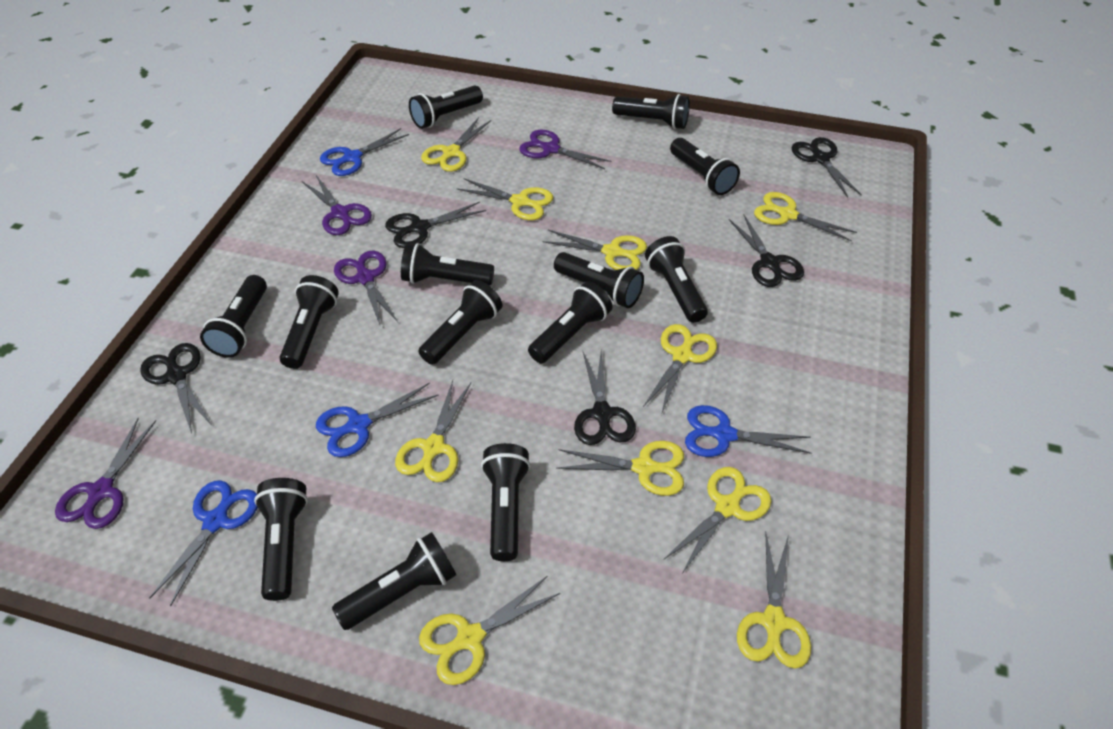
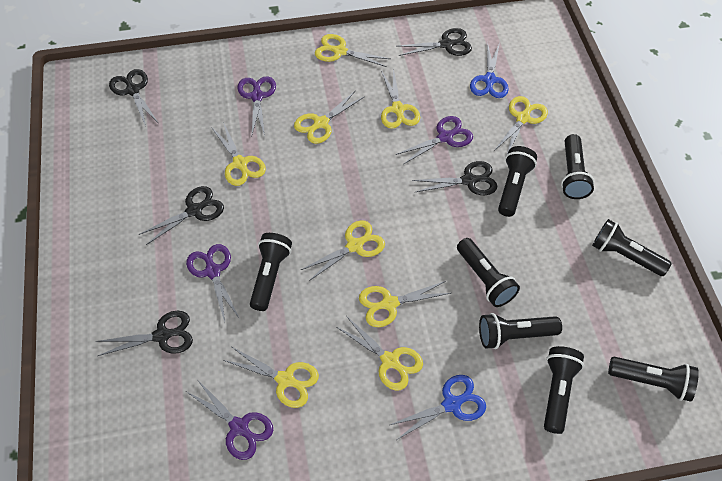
black flashlight: [200,275,267,358] [254,478,308,601] [280,275,339,369] [332,532,456,630] [401,243,494,285] [409,86,483,129] [418,280,502,365] [481,443,531,561] [528,281,613,363] [554,252,644,308] [612,94,690,129] [645,236,708,323] [670,138,740,195] = 13 -> [250,233,292,311] [457,238,520,307] [479,313,562,349] [498,146,537,217] [544,346,584,434] [561,134,594,199] [592,219,672,276] [608,357,699,402] = 8
blue scissors: [150,480,258,607] [316,382,438,457] [320,128,409,176] [685,405,811,457] = 4 -> [390,375,486,440] [470,41,509,98] = 2
yellow scissors: [395,380,471,482] [419,576,560,685] [421,117,491,172] [457,178,553,220] [543,230,647,270] [556,441,684,496] [643,324,717,415] [663,467,772,575] [737,532,811,669] [754,192,857,242] = 10 -> [211,122,266,186] [223,347,319,408] [294,90,365,144] [301,220,385,281] [315,34,390,67] [337,316,423,390] [359,281,451,327] [381,68,420,129] [494,96,548,154] = 9

